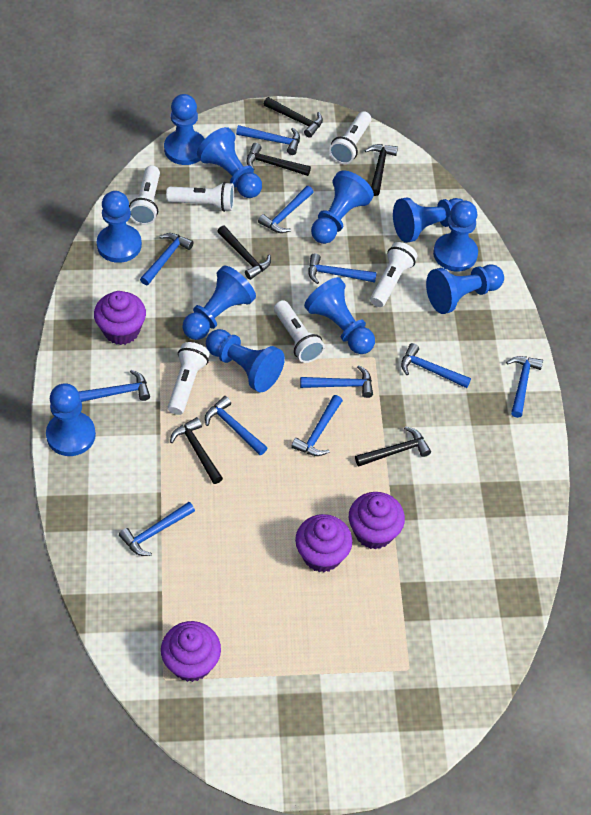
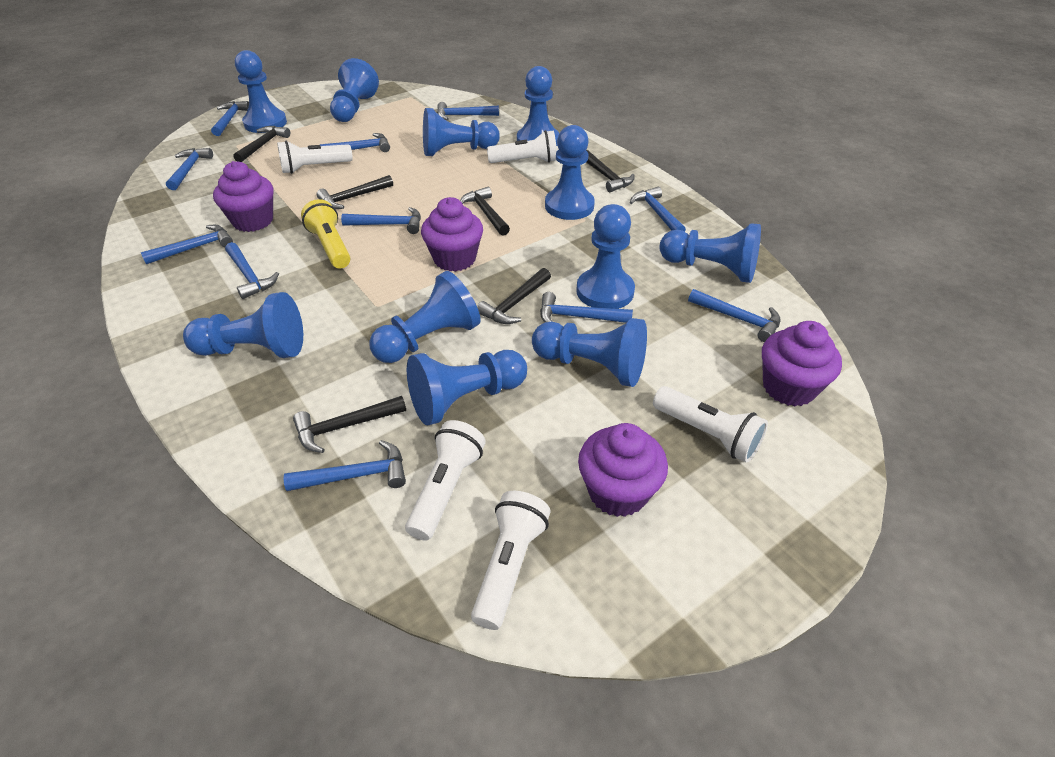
white flashlight: [129,165,160,225] [166,182,234,212] [168,342,210,415] [274,300,325,363] [329,111,371,164] [370,242,417,307] = 6 -> [277,141,353,174] [405,420,486,541] [471,491,551,630] [487,130,557,163] [653,386,768,463] = 5
yellow flashlight: none = 0 -> [301,199,350,269] = 1

